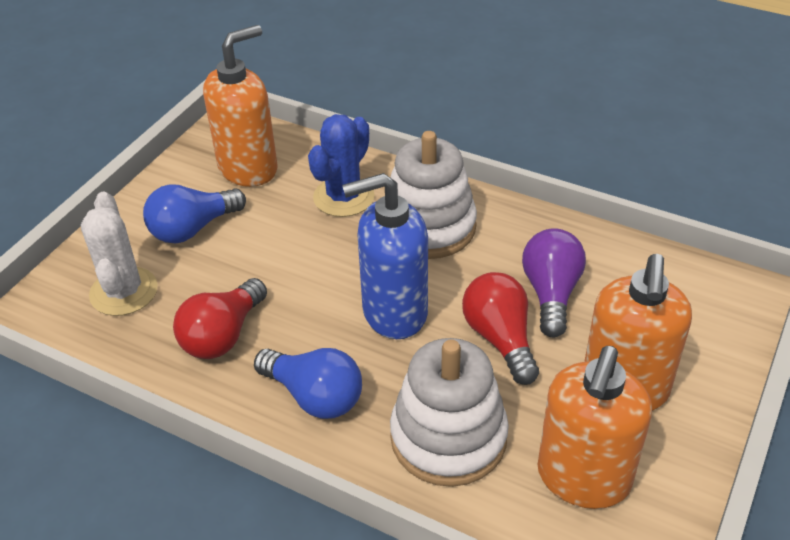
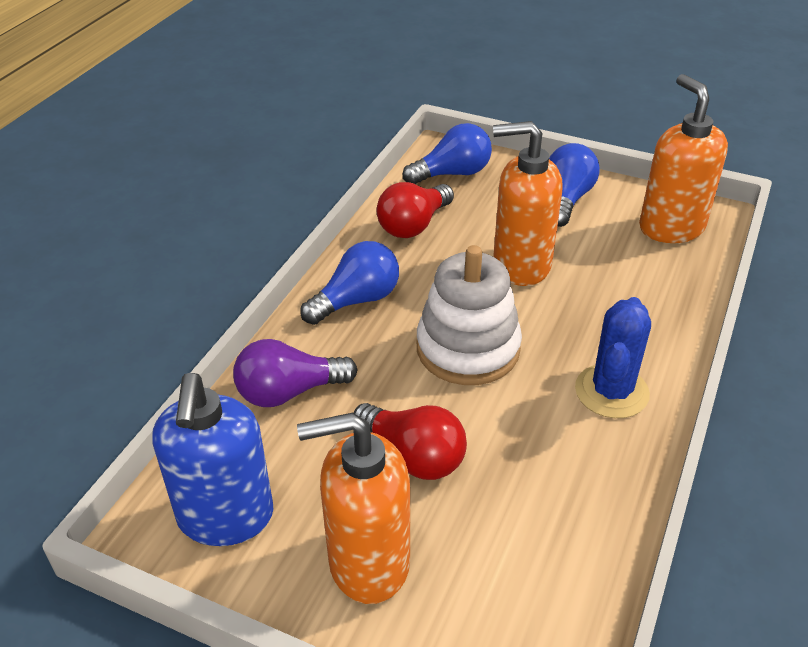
blue light bulb: [143,184,246,243] [254,348,362,419] = 2 -> [300,241,399,325] [403,123,492,184] [549,143,600,227] = 3
white cactus: [81,192,158,316] = 1 -> none = 0
white stacking toy: [390,131,477,259] [390,338,509,487] = 2 -> [417,245,522,385] = 1

